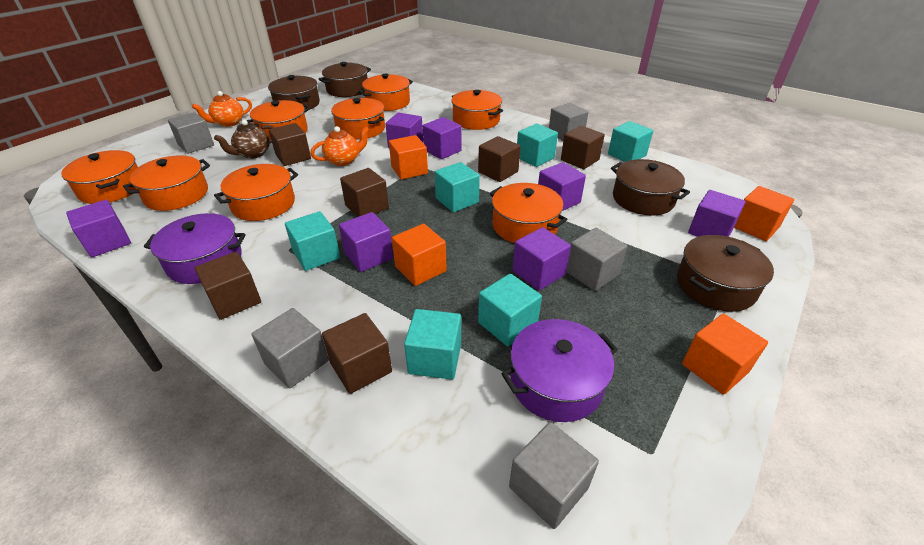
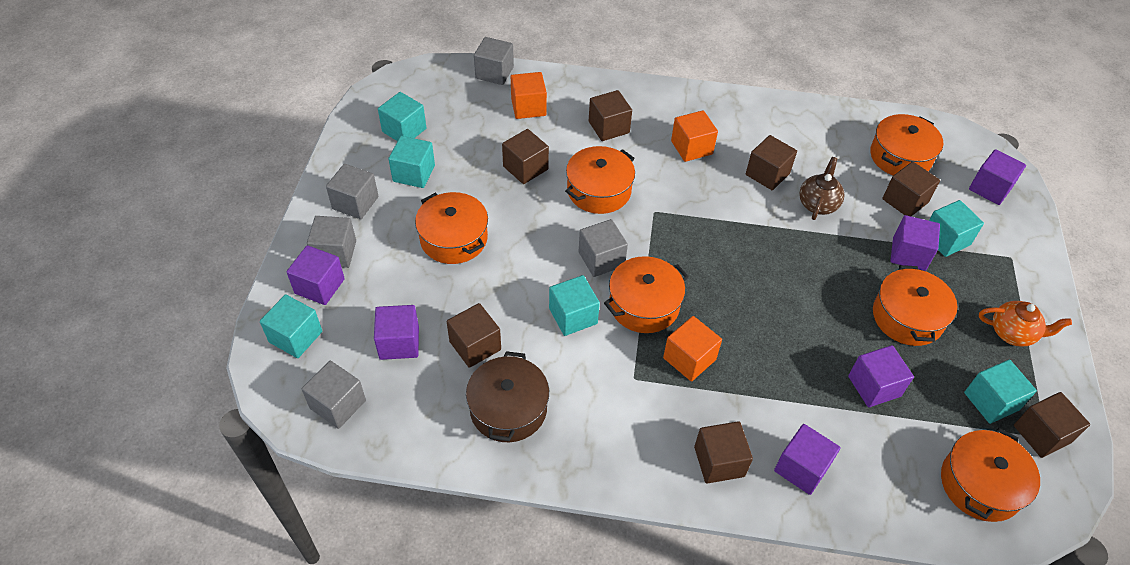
brown cube: [195,252,261,320] [269,123,311,166] [322,313,392,394] [340,168,389,217] [478,136,521,182] [561,125,605,169] = 6 -> [447,303,501,368] [502,129,549,184] [589,90,632,141] [694,421,753,484] [746,135,797,190] [882,162,940,216] [1014,392,1090,458] = 7
brown pot: [268,75,320,109] [318,62,371,97] [611,159,690,216] [677,235,774,312] = 4 -> [466,351,549,442] = 1
orange cube: [389,135,428,180] [392,224,447,286] [682,313,768,395] [734,186,794,241] = 4 -> [511,72,547,119] [663,316,722,381] [671,110,718,162] = 3
orange pot: [61,150,138,204] [123,155,210,211] [214,164,298,221] [247,100,310,140] [331,98,385,139] [359,74,413,111] [451,90,503,130] [490,183,568,243] = 8 -> [415,192,488,264] [565,146,635,214] [604,256,689,333] [870,114,943,176] [873,265,957,346] [941,428,1040,522] = 6
orange teapot: [192,91,252,127] [310,126,370,166] = 2 -> [979,301,1072,347] = 1
purple cube: [66,200,131,257] [339,212,393,272] [385,112,423,148] [423,117,462,159] [512,227,571,290] [538,162,586,211] [688,190,746,237] = 7 -> [287,245,345,305] [374,305,419,360] [774,424,841,495] [848,345,914,407] [891,215,940,271] [969,149,1026,205] = 6
purple pot: [144,213,246,284] [501,319,618,422] = 2 -> none = 0

